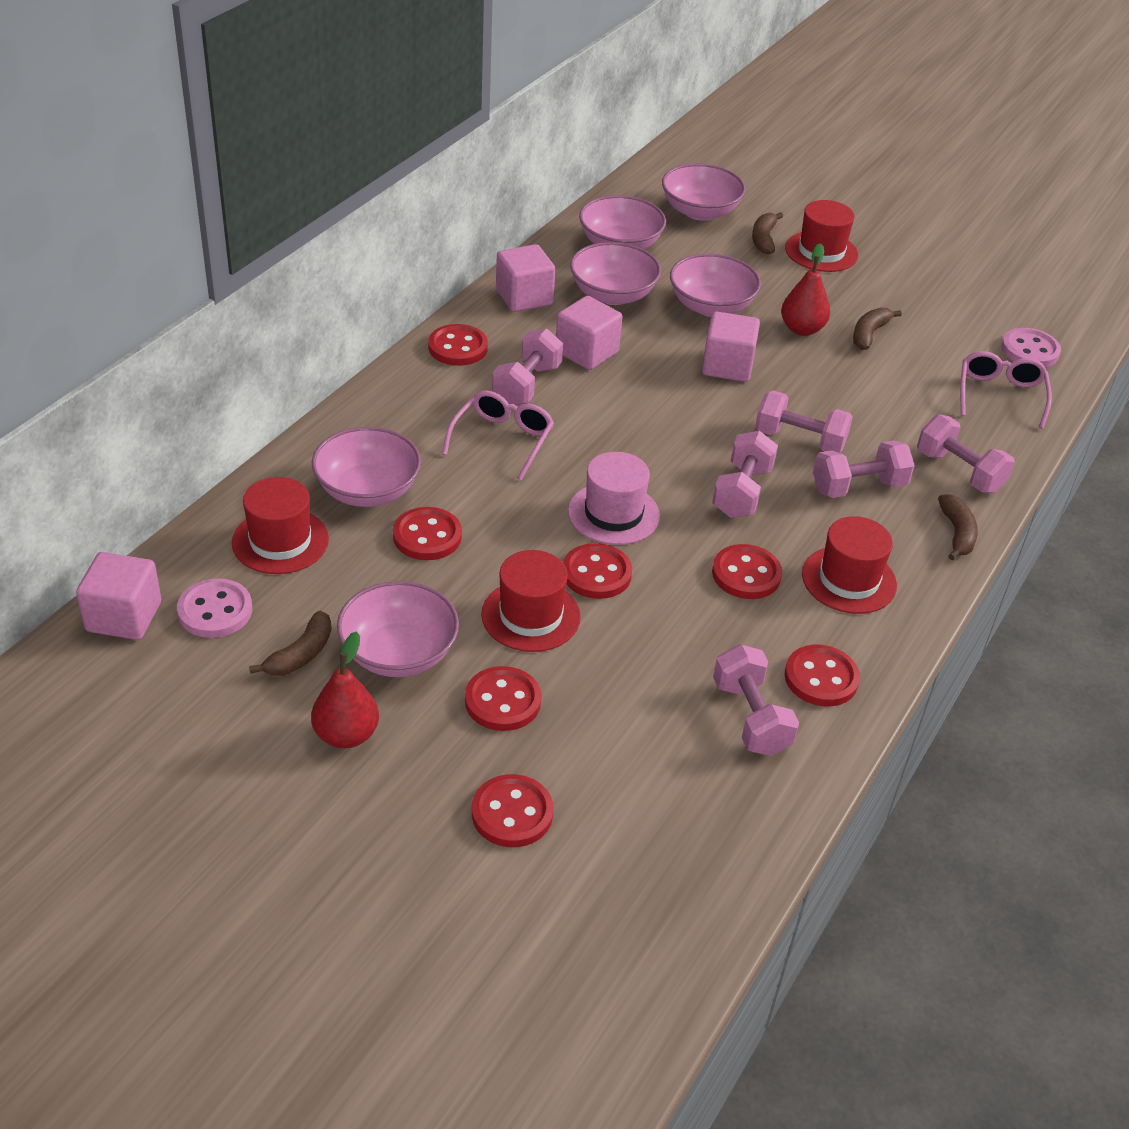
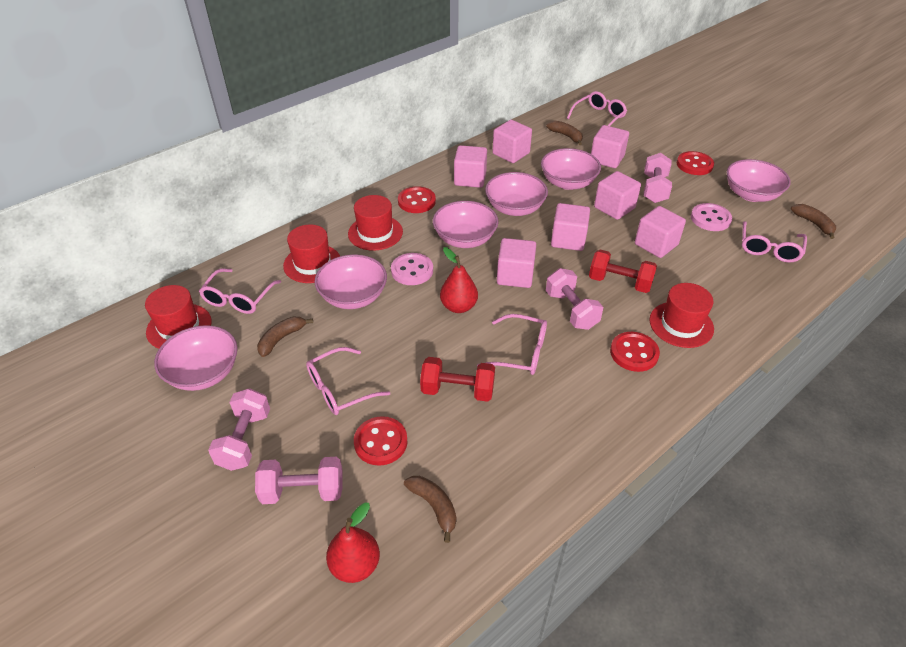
pink cube: [76,552,161,640] [496,244,555,312] [556,296,622,370] [702,312,760,382] = 4 -> [454,145,487,188] [493,120,532,163] [497,238,536,288] [551,203,590,251] [591,125,629,168] [594,171,641,220] [635,206,686,258] = 7
pink dumbbell: [492,328,563,405] [712,431,778,518] [713,644,799,756] [755,390,853,453] [813,440,915,498] [917,415,1015,493] = 6 -> [208,388,270,471] [255,457,343,504] [546,268,603,330] [644,153,672,203] = 4
pink glasses: [442,391,554,480] [960,351,1052,429] = 2 -> [199,268,281,314] [306,347,390,415] [477,314,547,375] [567,91,627,126] [742,221,807,263] = 5
pink hat: [568,452,660,545] = 1 -> none = 0
red button: [393,507,462,560] [428,324,488,366] [465,666,541,731] [472,774,554,847] [563,543,632,599] [712,544,782,599] [784,645,860,707] = 7 -> [354,416,408,466] [398,186,436,213] [610,332,660,372] [677,151,714,175] = 4
red dumbbell: none = 0 -> [420,357,495,402] [589,250,657,293] = 2

